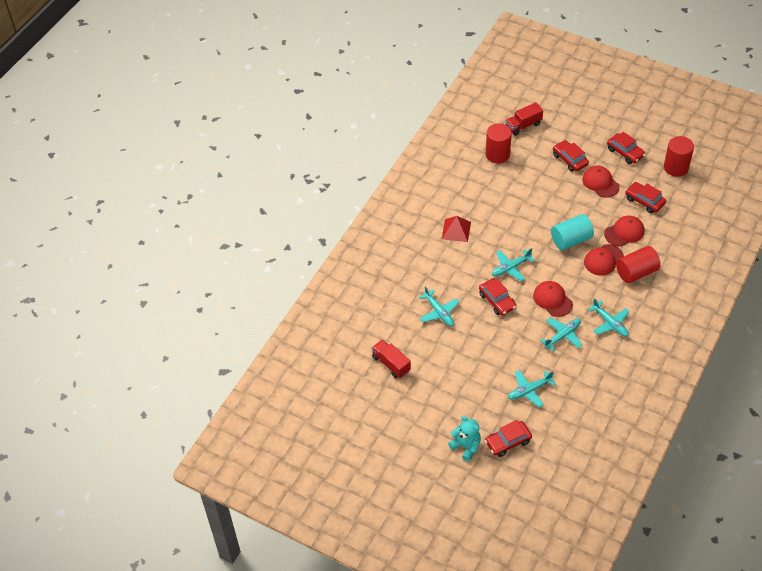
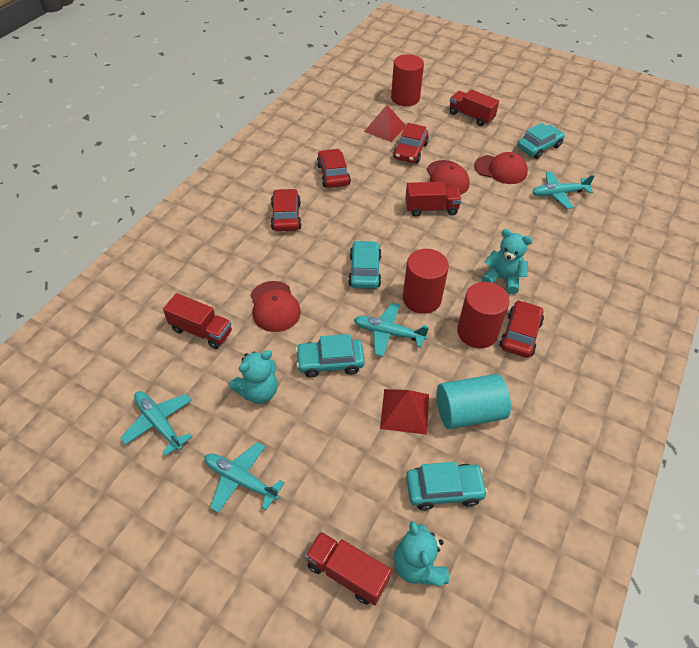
red cap: [533,281,573,317] [582,166,620,198] [584,244,624,276] [604,216,644,247] = 4 -> [251,281,301,332] [427,160,470,195] [474,152,528,184] = 3
red car: [479,279,516,315] [485,420,532,457] [553,140,589,172] [607,132,646,164] [625,182,666,213] = 5 -> [271,188,301,231] [317,149,351,188] [393,123,429,163] [499,300,544,358] = 4
red pyramid: [442,216,471,242] = 1 -> [364,105,406,142] [380,389,429,435] = 2
red truck: [372,340,411,378] [505,102,543,136] = 2 -> [163,293,232,349] [305,531,392,605] [405,182,462,217] [449,89,499,126] = 4
turquoise car: none = 0 -> [296,334,365,378] [348,240,382,289] [406,462,488,510] [517,123,565,159] = 4
turquoise plane: [419,286,459,326] [492,248,535,281] [508,370,556,407] [540,318,582,351] [588,298,630,337] = 5 -> [120,391,192,456] [204,442,285,513] [354,303,429,357] [532,171,595,209] = 4
turquoise teddy bear: [448,416,481,462] = 1 -> [229,350,278,404] [394,521,449,587] [481,229,532,294] = 3

